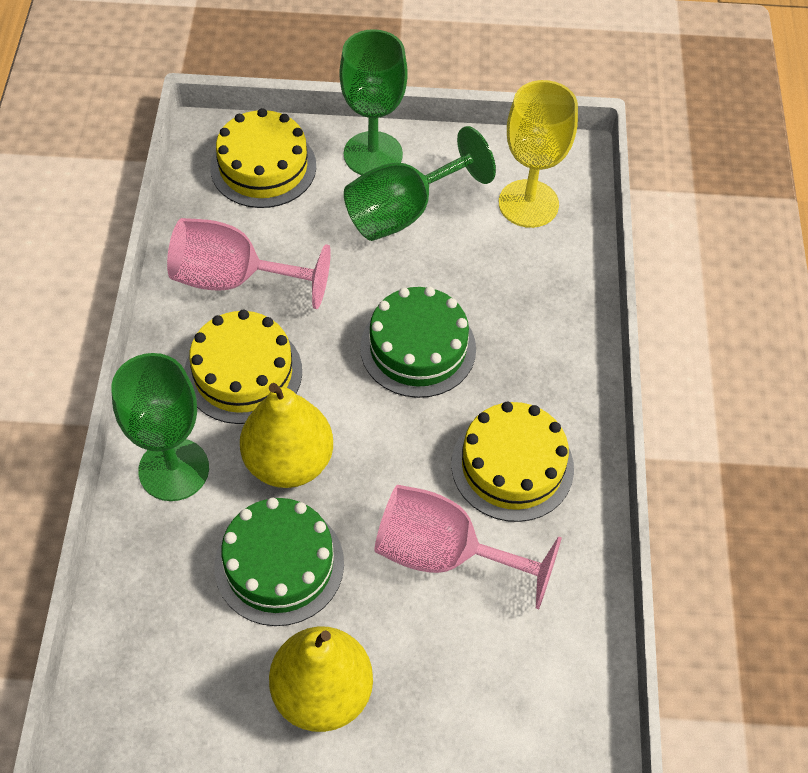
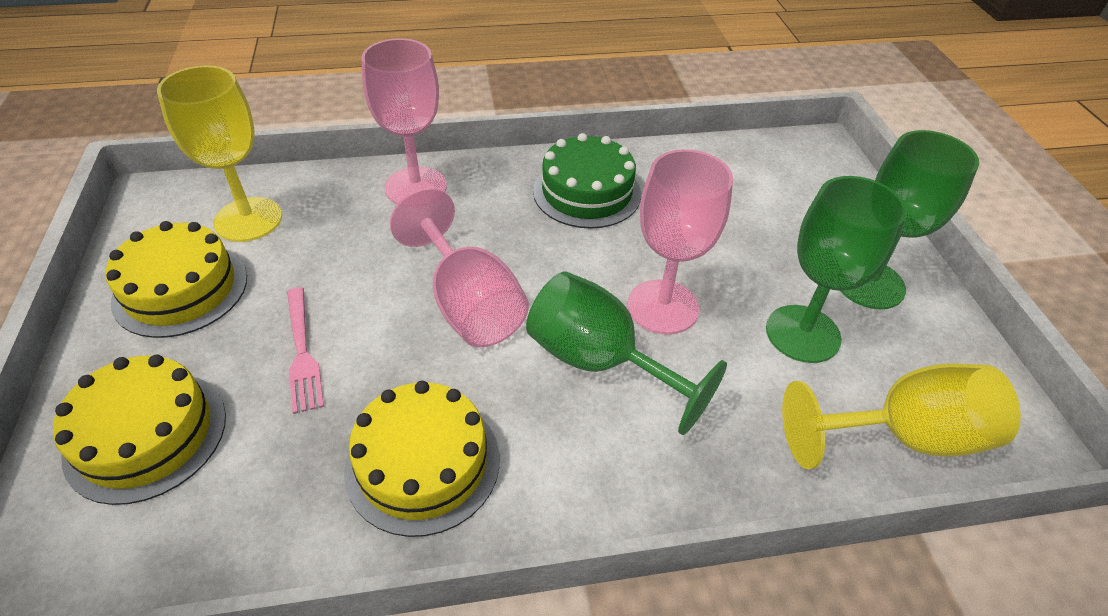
green cake: [215,498,344,626] [360,287,476,398] = 2 -> [533,133,641,229] = 1
pink fork: none = 0 -> [287,287,324,414] = 1
pink goblet: [167,218,331,309] [374,485,562,609] = 2 -> [361,38,447,204] [390,188,529,348] [628,149,733,334] = 3
yellow goblet: [499,80,578,228] = 1 -> [157,65,282,242] [782,363,1021,469] = 2
yellow pear: [240,383,333,488] [269,626,373,732] = 2 -> none = 0

